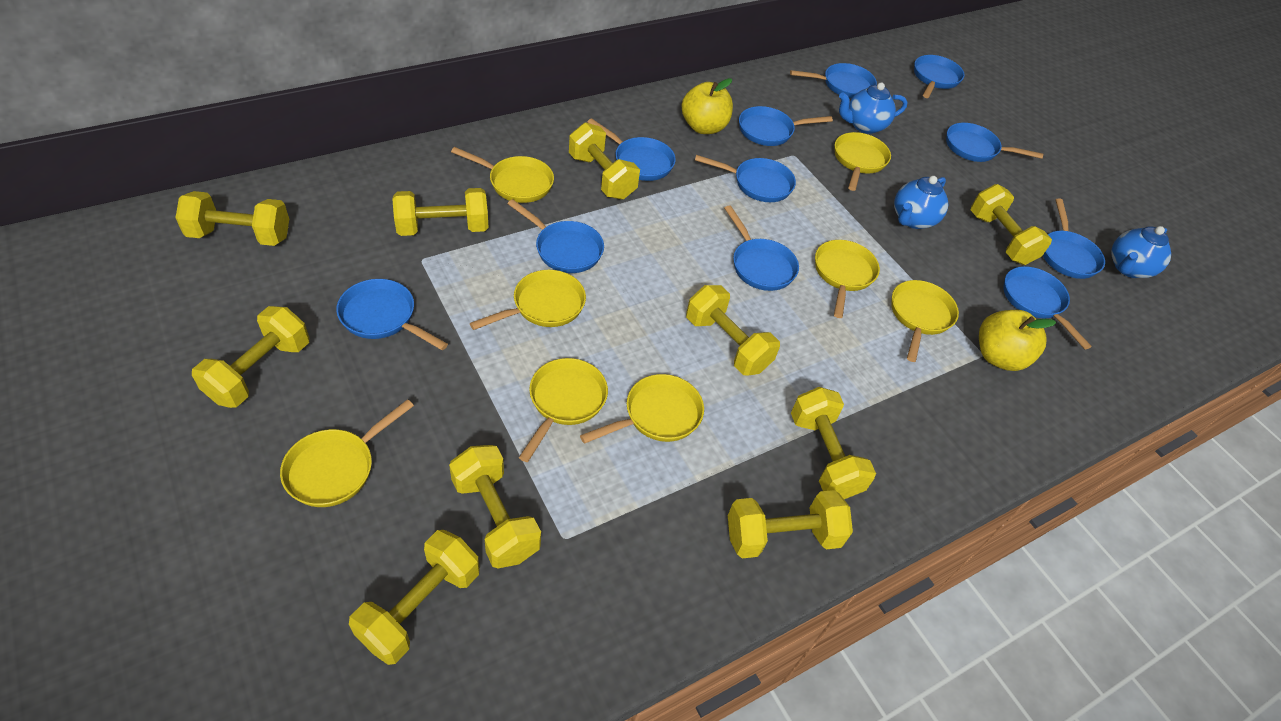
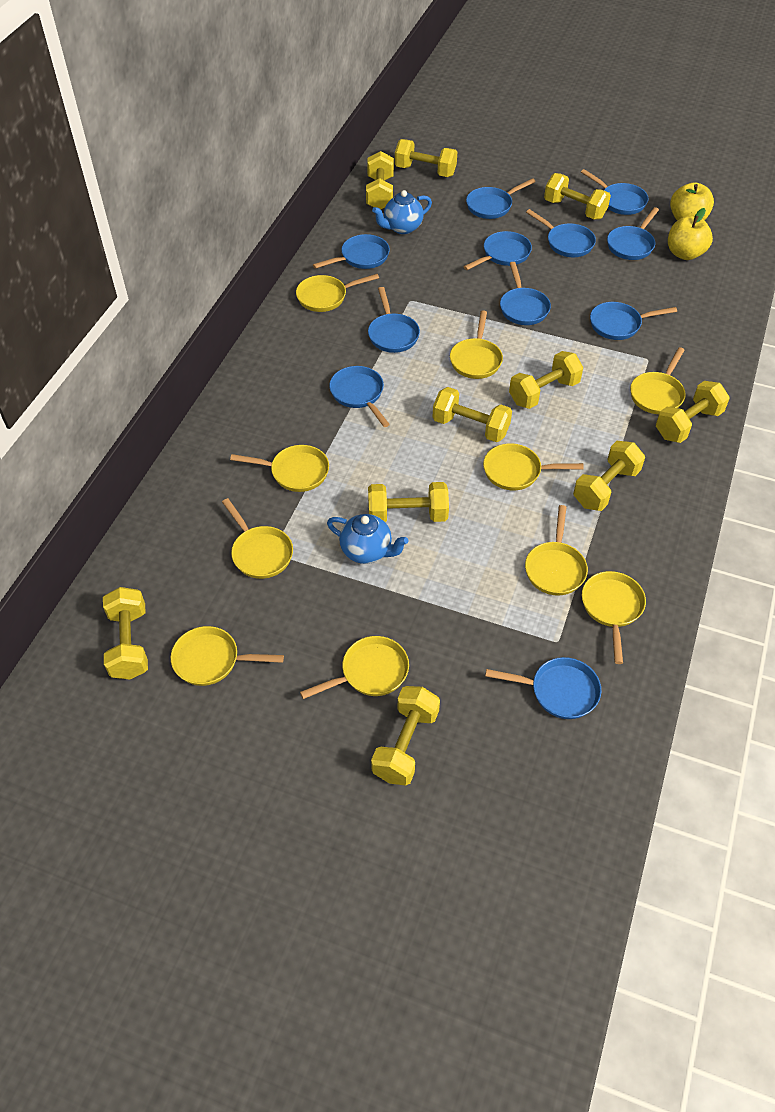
blue teapot: [839,82,907,134] [894,176,948,229] [1111,226,1171,278] = 3 -> [327,514,408,564] [372,190,432,234] = 2
yellow pan: [280,399,414,507] [451,147,554,203] [470,270,586,330] [519,358,608,462] [580,374,704,444] [815,240,880,318] [835,132,891,191] [891,280,959,362] = 8 -> [171,626,284,686] [222,498,293,579] [230,445,329,492] [296,274,379,312] [300,636,409,699] [450,310,503,379] [483,443,584,490] [525,505,588,596] [582,571,646,664] [630,347,686,414] = 10

